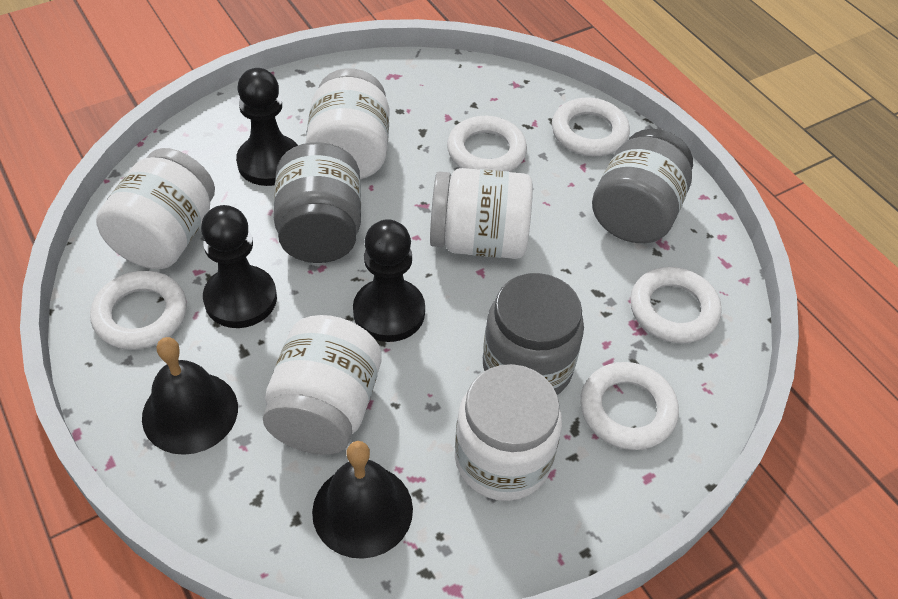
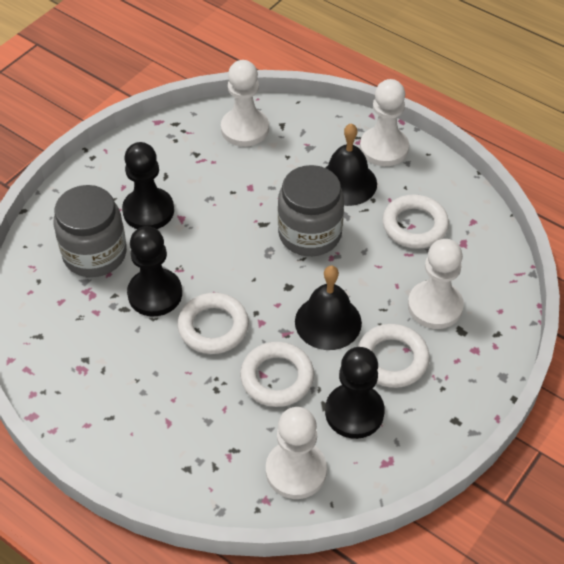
grey jar: [274,142,361,263] [483,273,584,395] [592,129,693,243] = 3 -> [53,185,127,277] [278,165,344,256] = 2
white jar: [96,148,215,269] [263,315,382,455] [306,68,389,179] [430,168,533,259] [455,364,562,501] = 5 -> none = 0
white pawn: none = 0 -> [221,60,269,147] [266,407,327,499] [360,79,409,166] [408,239,464,329] = 4
white ring: [90,271,187,350] [447,116,527,172] [552,98,630,157] [580,362,679,450] [630,267,722,343] = 5 -> [177,293,249,354] [240,341,314,407] [358,324,430,388] [382,195,449,249] = 4

